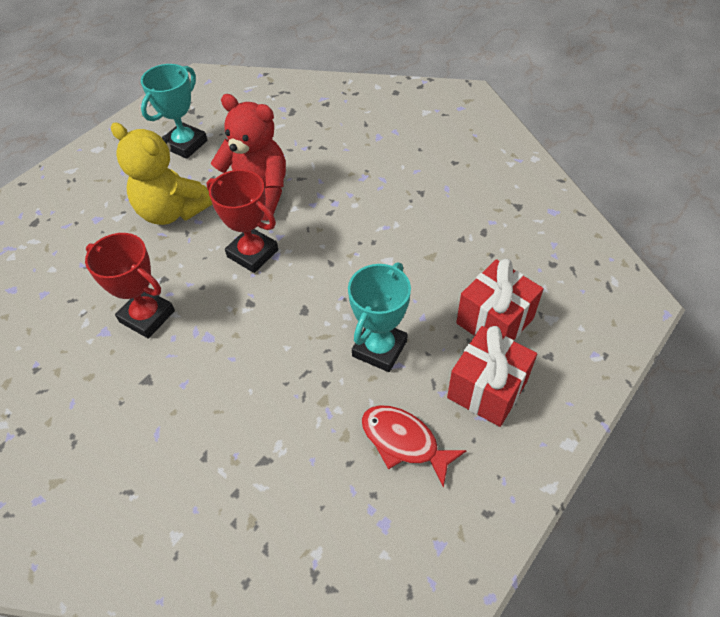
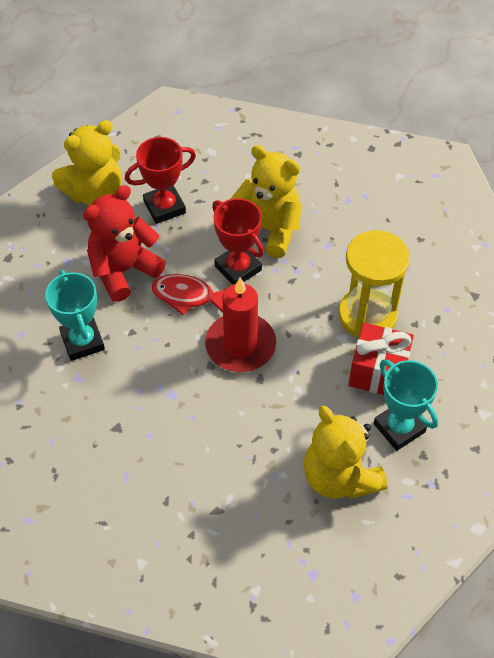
red candle: none = 0 -> [205,278,276,372] = 1
red gift: [447,326,537,427] [456,259,544,340] = 2 -> [348,323,414,395] = 1
yellow hourglass: none = 0 -> [339,230,410,338] = 1
yellow teddy bear: [111,122,212,225] = 1 -> [52,120,122,206] [231,145,302,258] [304,406,388,499] = 3

